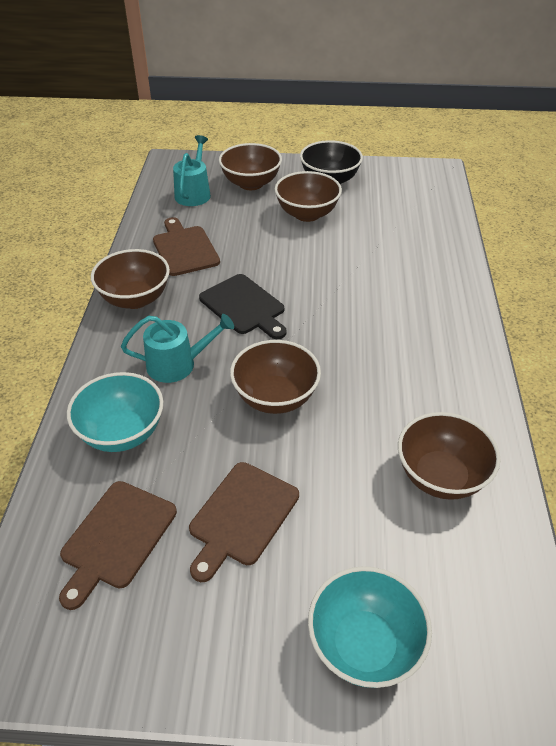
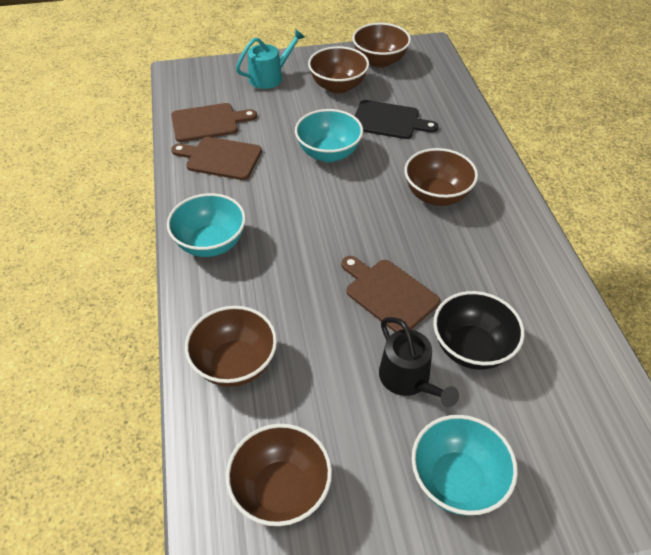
black watering can: none = 0 -> [379,317,459,407] = 1
turquoise bowl: [67,372,163,452] [308,566,432,688] = 2 -> [167,193,246,257] [295,109,363,162] [411,415,518,515] = 3
turquoise watering can: [121,314,234,383] [173,135,211,206] = 2 -> [236,29,305,89] = 1

